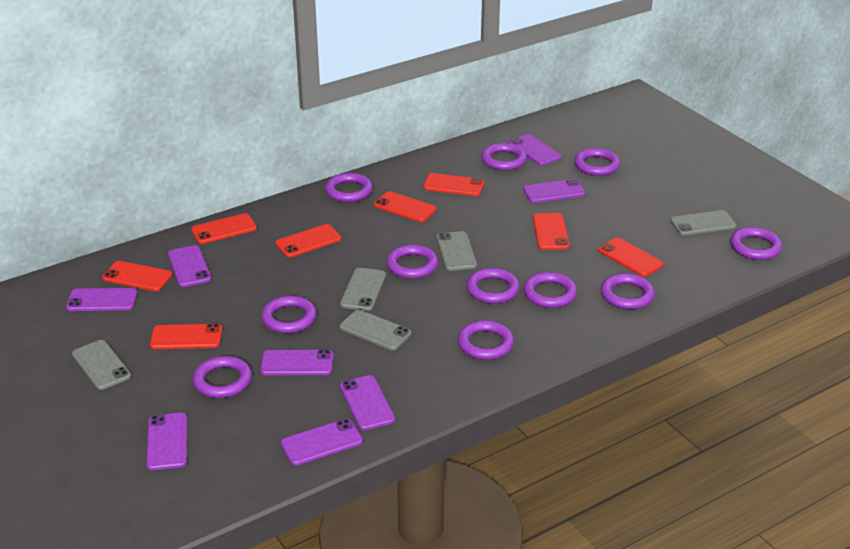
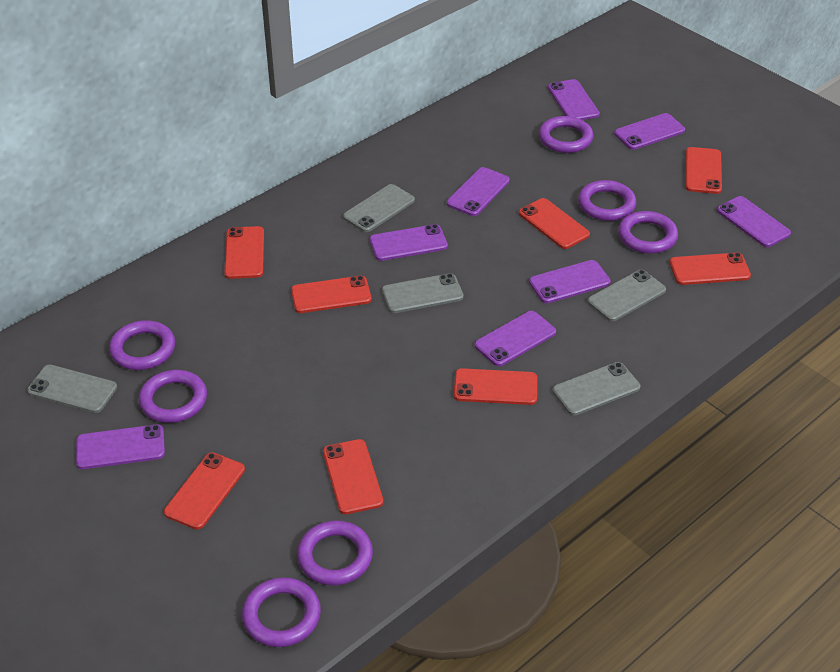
purple ring: [193,356,252,398] [261,296,316,333] [325,173,373,202] [387,245,438,279] [458,320,514,360] [467,268,520,304] [481,143,527,171] [524,272,577,308] [574,148,620,176] [601,273,655,309] [730,227,782,260] = 11 -> [109,320,175,370] [139,370,207,423] [242,577,321,647] [297,520,373,586] [539,116,594,153] [578,180,636,221] [618,211,678,254] = 7

